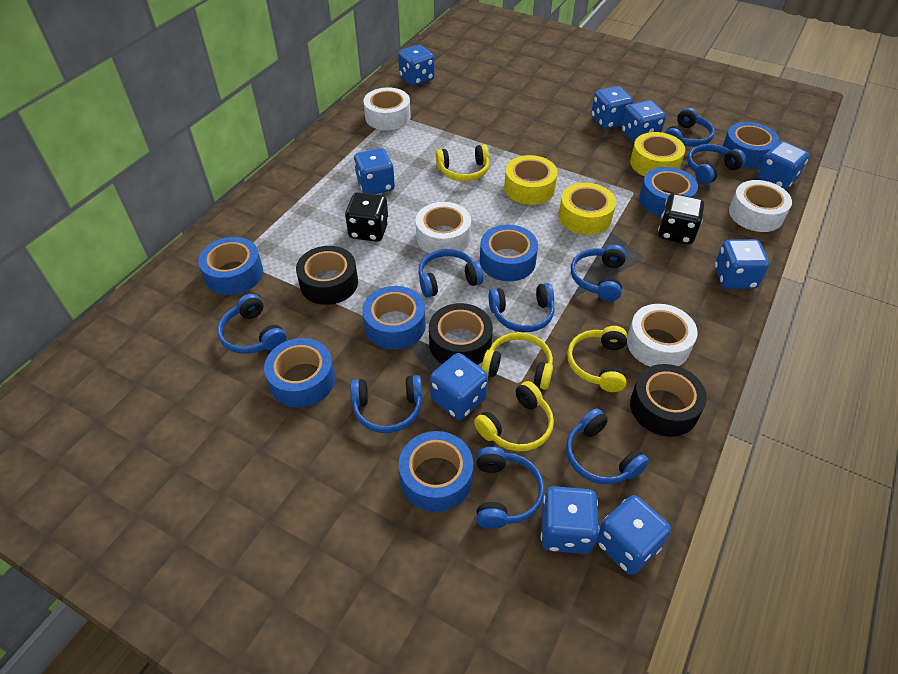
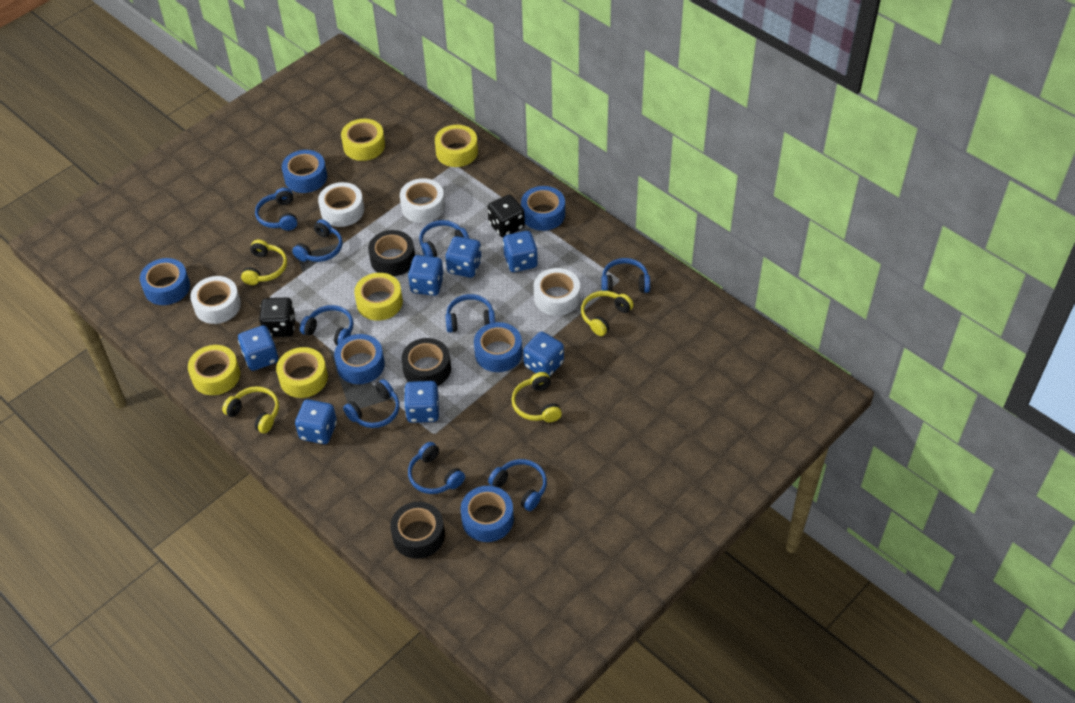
blue dice: [354,148,395,194] [398,45,434,86] [430,353,488,420] [541,486,599,554] [591,86,633,129] [596,495,671,575] [621,100,666,143] [715,239,769,289] [757,141,809,190] = 9 -> [238,325,278,371] [295,399,337,444] [404,381,440,423] [408,255,444,296] [446,236,482,278] [503,231,538,272] [523,332,564,377] = 7
blue tape: [198,237,263,295] [264,338,335,408] [362,286,426,349] [399,431,473,512] [480,225,538,281] [639,167,698,216] [723,122,779,168] = 7 -> [140,258,190,305] [282,150,327,193] [334,334,385,384] [461,486,514,542] [474,322,522,372] [521,186,565,231] = 6
yellow tape: [504,155,558,205] [559,183,616,235] [630,132,685,176] = 3 -> [188,345,240,395] [276,347,328,398] [341,119,385,161] [354,273,403,321] [435,125,478,167] = 5

